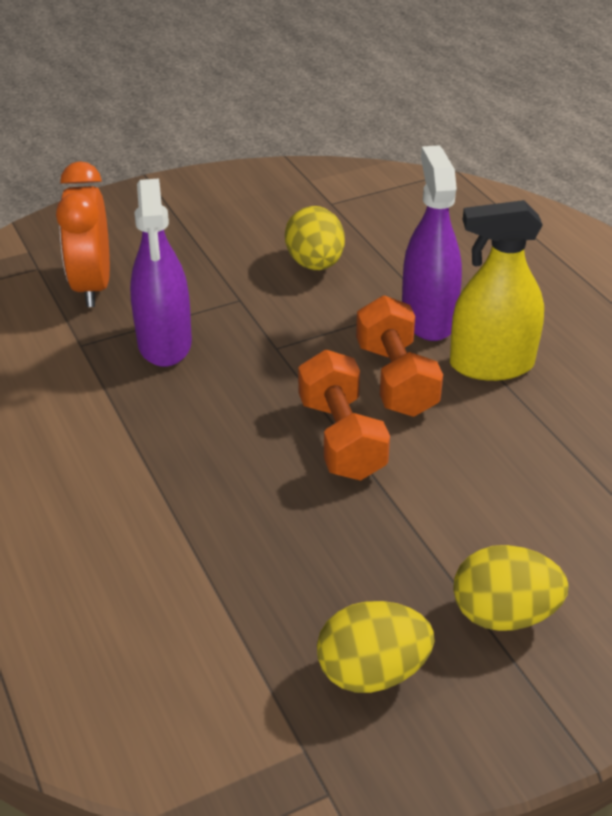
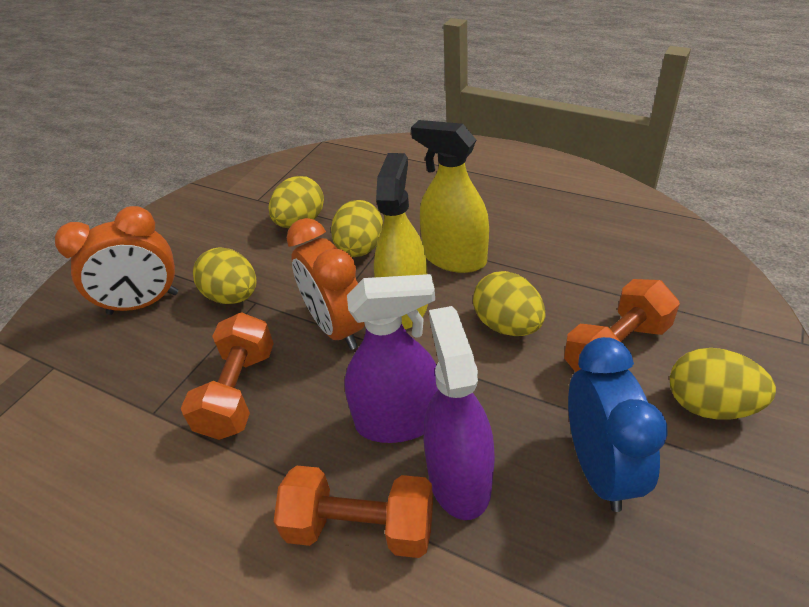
blue clock: none = 0 -> [568,337,668,512] = 1
orange clock: [56,161,110,307] = 1 -> [55,206,178,315] [287,218,365,350] = 2
orange dumbbell: [298,350,390,481] [356,295,443,417] = 2 -> [181,312,274,440] [274,466,433,558] [564,279,680,372] = 3
yellow egg: [285,206,345,270] [317,601,434,693] [453,545,569,631] = 3 -> [193,247,257,304] [268,176,324,228] [331,200,383,257] [473,271,545,336] [670,348,776,420] = 5
yellow spray bottle: [450,200,544,381] = 1 -> [374,153,428,329] [411,120,489,273] = 2

